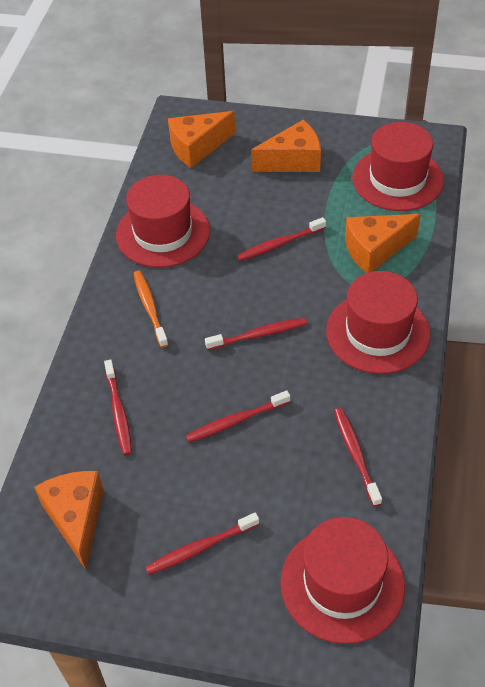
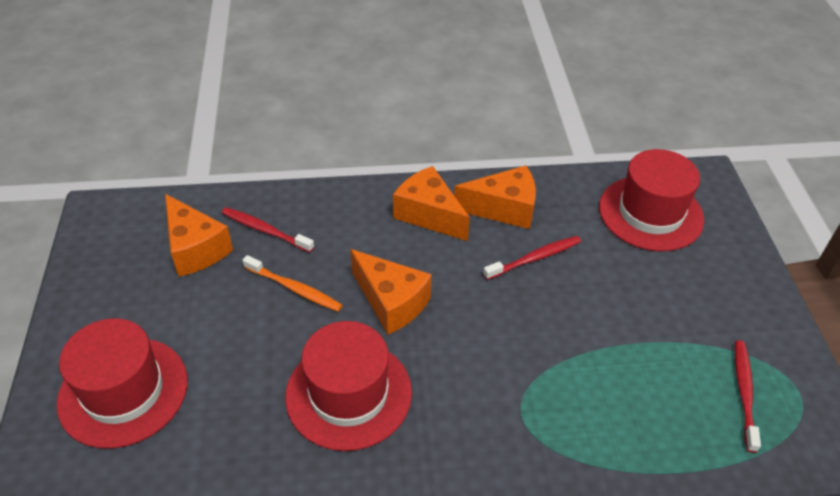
red hat: [116,175,210,268] [280,517,405,644] [326,271,430,374] [352,122,444,211] = 4 -> [57,318,188,449] [285,321,412,451] [599,149,704,251] = 3
red toothbrush: [104,360,132,455] [145,512,259,575] [186,390,290,442] [205,318,307,350] [237,217,326,261] [334,408,382,506] = 6 -> [222,207,314,252] [483,236,581,280] [735,340,761,453] = 3

